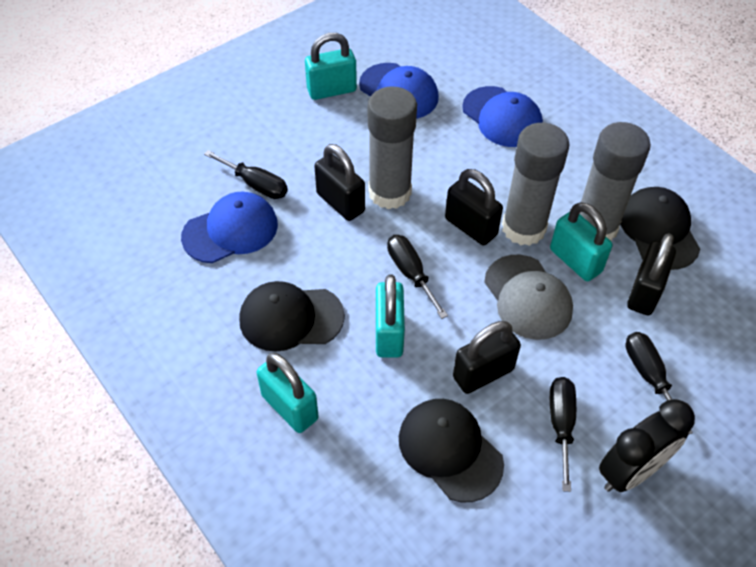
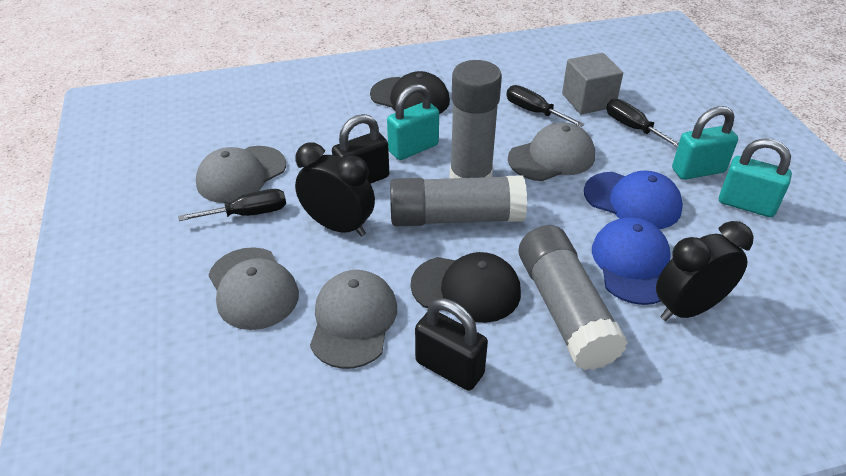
black cap: [239,281,345,352] [399,399,504,502] [620,187,700,270] = 3 -> [370,71,450,114] [411,252,521,323] = 2
black clock: [599,399,695,492] = 1 -> [295,143,375,236] [656,221,753,321] = 2
black padlock: [314,144,365,221] [445,169,503,245] [453,321,521,394] [627,233,676,315] = 4 -> [332,114,389,184] [415,299,488,391] = 2
black screwdriver: [204,150,288,199] [387,235,448,319] [550,377,576,492] [625,332,693,434] = 4 -> [178,189,286,221] [506,85,585,127] [606,99,679,148] = 3
blue cap: [181,191,278,263] [359,63,439,119] [462,86,543,147] = 3 -> [584,171,683,229] [592,217,671,305] = 2
grey cap: [484,255,573,340] = 1 -> [196,146,286,203] [208,247,299,330] [310,270,397,369] [508,122,595,181] = 4
grey cube: none = 0 -> [562,53,623,114] = 1
turquoise padlock: [257,353,319,433] [305,33,357,100] [376,274,405,358] [550,202,612,281] = 4 -> [387,84,439,160] [672,106,738,180] [719,138,792,217] = 3

